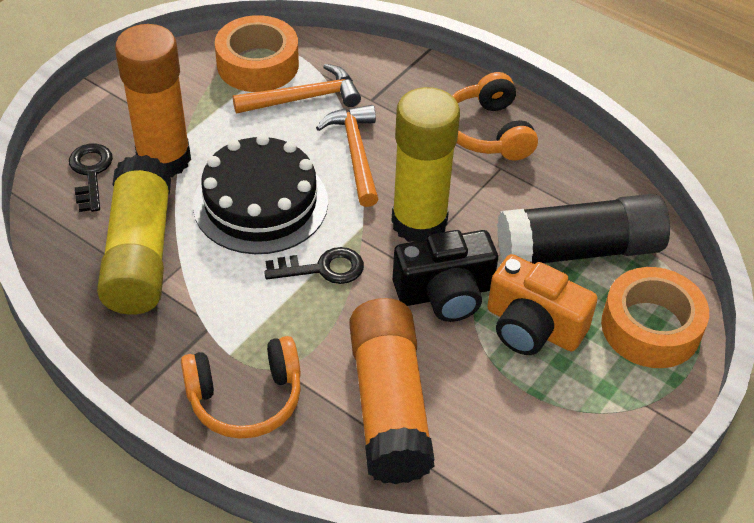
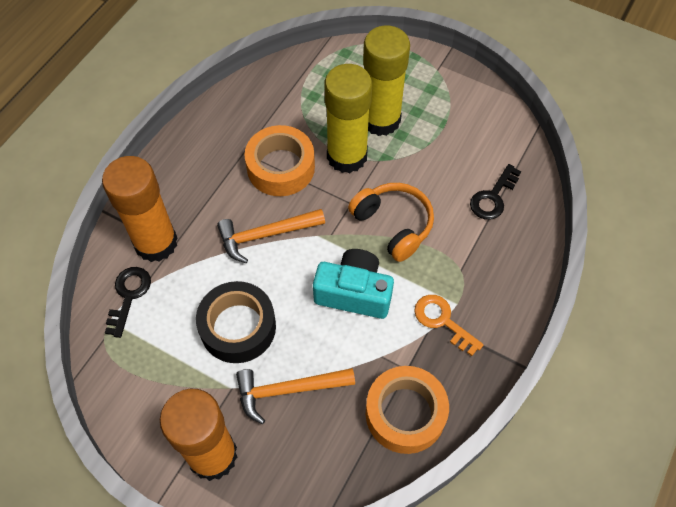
black cake: [193,134,328,254] = 1 -> none = 0
black camera: [393,230,498,322] = 1 -> none = 0
black glue stick: [497,194,670,264] = 1 -> none = 0
black tape: none = 0 -> [196,281,276,363] = 1
orange camera: [487,254,598,355] = 1 -> none = 0
orange headphones: [181,336,301,439] [452,72,538,160] = 2 -> [348,183,434,262] = 1
orange key: none = 0 -> [414,295,484,356] = 1
turquoise camera: none = 0 -> [313,249,394,319] = 1

